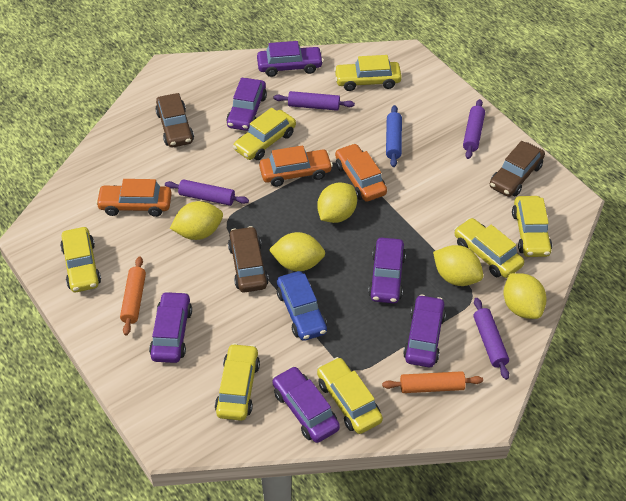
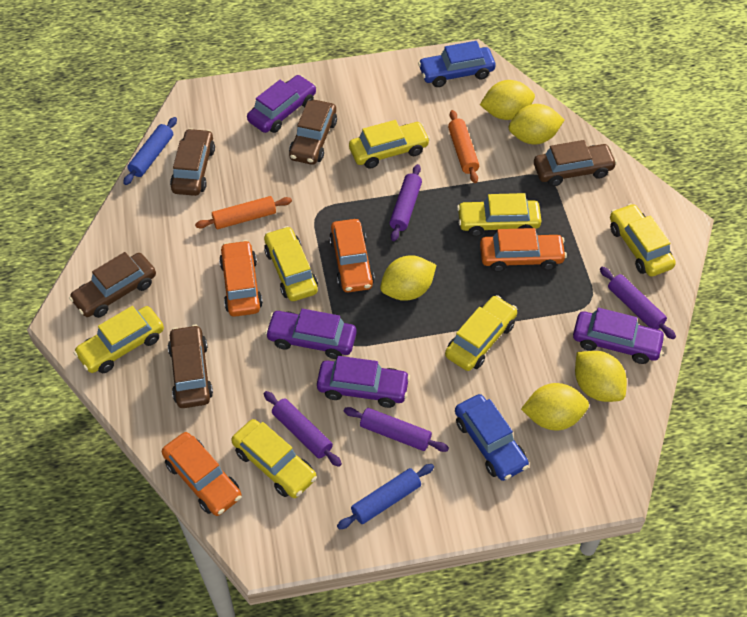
blue car: [277,271,327,341] = 1 -> [418,41,496,87] [455,394,529,481] = 2
blue rolling pin: [386,105,402,167] = 1 -> [123,117,177,185] [337,464,434,530] = 2
brown car: [155,93,194,147] [228,226,269,293] [490,141,545,197] = 3 -> [69,252,156,318] [168,325,213,408] [170,128,215,196] [289,100,337,165] [534,140,617,187] = 5
orange car: [96,179,172,217] [259,145,333,187] [335,143,387,202] = 3 -> [162,432,242,516] [219,240,263,317] [329,219,375,292] [480,228,567,272] = 4
purple car: [149,291,192,363] [226,78,267,131] [257,41,324,77] [272,366,340,443] [368,238,406,303] [403,294,446,367] = 6 -> [247,75,316,133] [265,309,357,359] [317,356,410,408] [573,308,666,364] = 4

